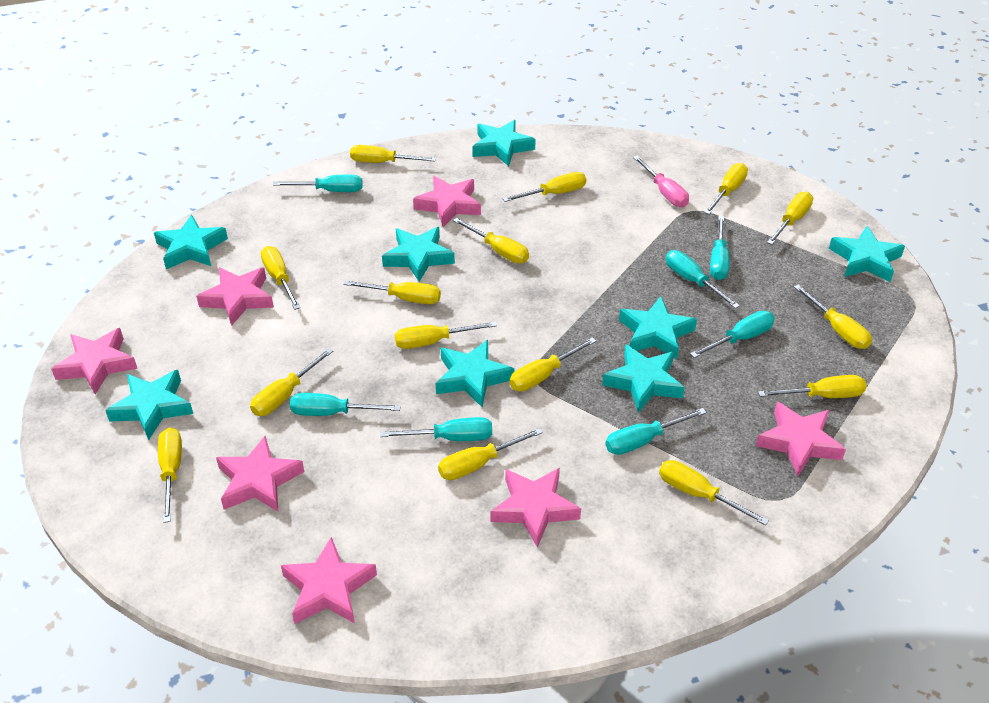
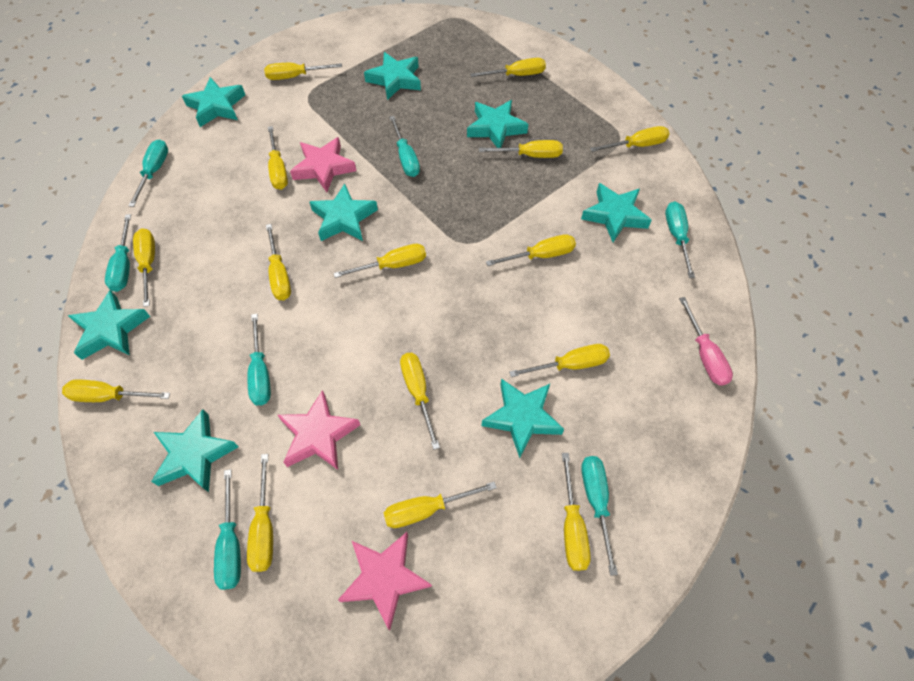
pink star: [51,328,138,394] [196,267,274,325] [216,435,304,512] [281,537,377,624] [413,176,481,227] [490,468,581,548] [756,402,846,476] = 7 -> [278,390,360,470] [290,137,356,192] [338,532,432,630] = 3

